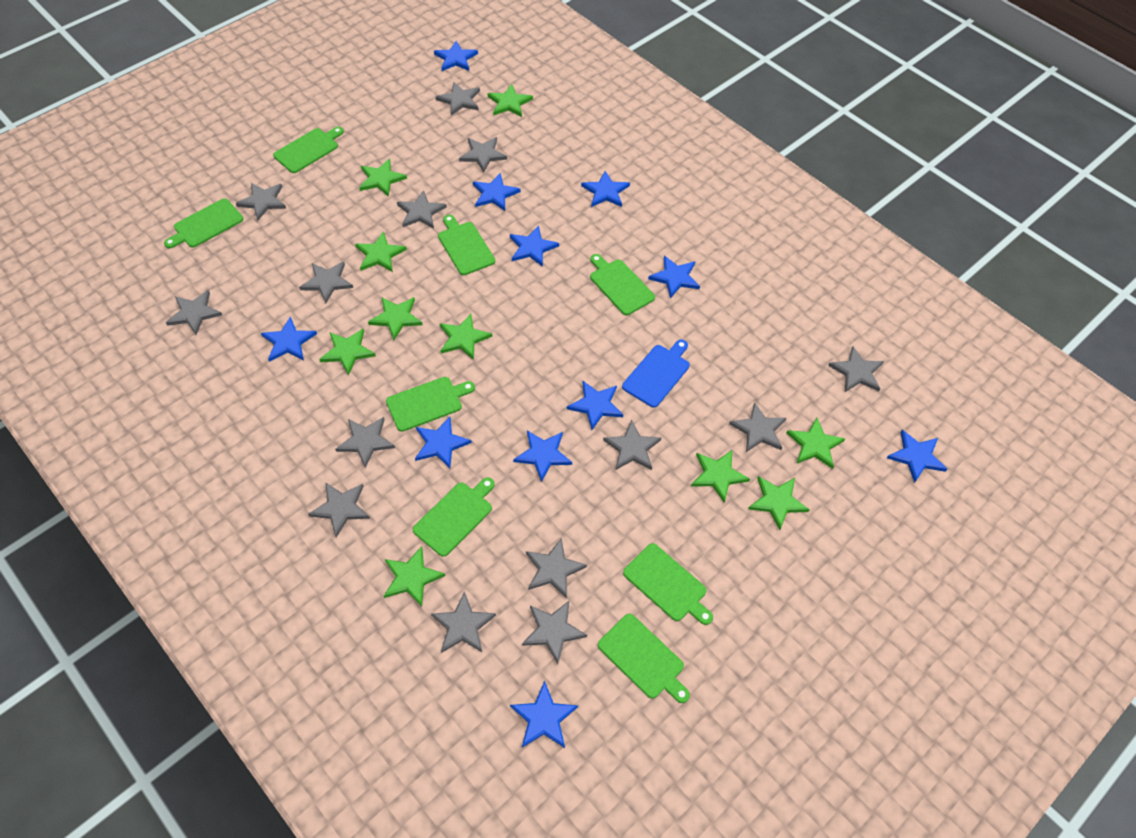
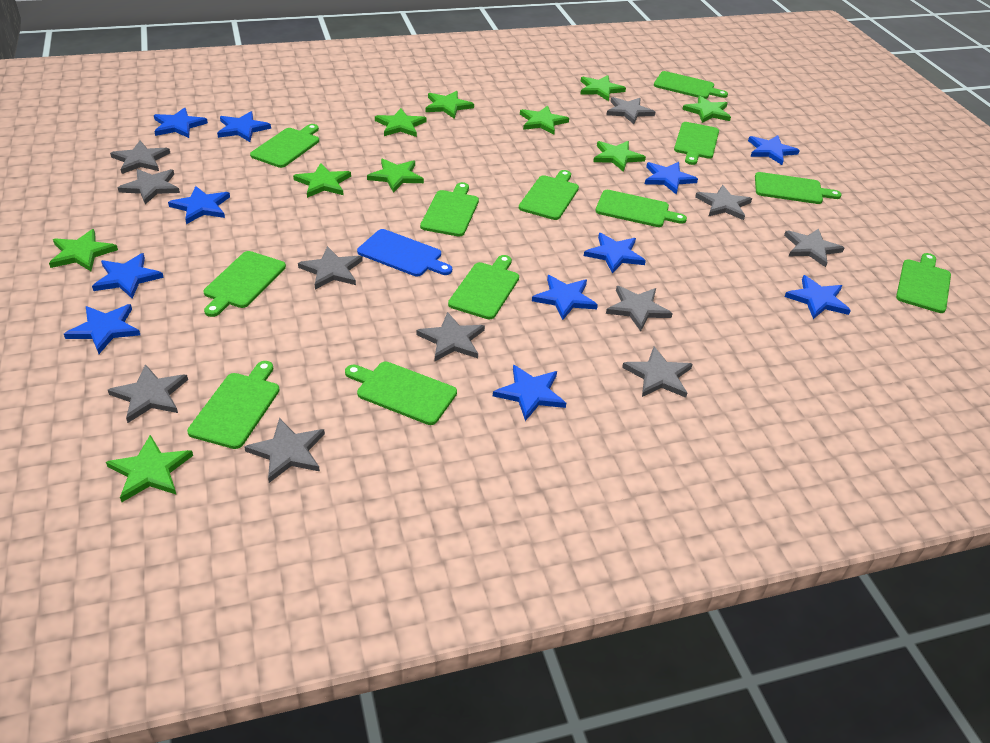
green cutting board: [164,199,243,248] [273,127,344,173] [386,377,475,432] [413,477,495,557] [438,215,495,275] [590,254,655,315] [598,614,690,703] [623,543,713,625] = 8 -> [187,361,280,449] [203,251,286,317] [250,124,319,168] [345,362,457,425] [420,182,479,237] [448,255,519,319] [519,170,579,220] [595,190,687,227] [654,71,728,99] [674,122,719,165] [755,172,842,204] [896,253,951,313] = 12
grey star: [166,290,222,335] [236,183,286,220] [299,262,353,303] [308,483,370,537] [335,417,395,468] [397,190,447,229] [431,591,496,653] [436,82,480,116] [459,137,507,172] [522,601,587,664] [526,538,587,598] [603,420,661,470] [729,402,786,452] [828,346,884,392] = 14 -> [108,364,188,423] [110,141,170,174] [118,169,180,204] [244,418,325,483] [298,246,363,290] [416,312,485,361] [606,97,655,124] [606,286,673,331] [622,347,693,398] [695,185,752,220] [784,228,844,267] = 11

